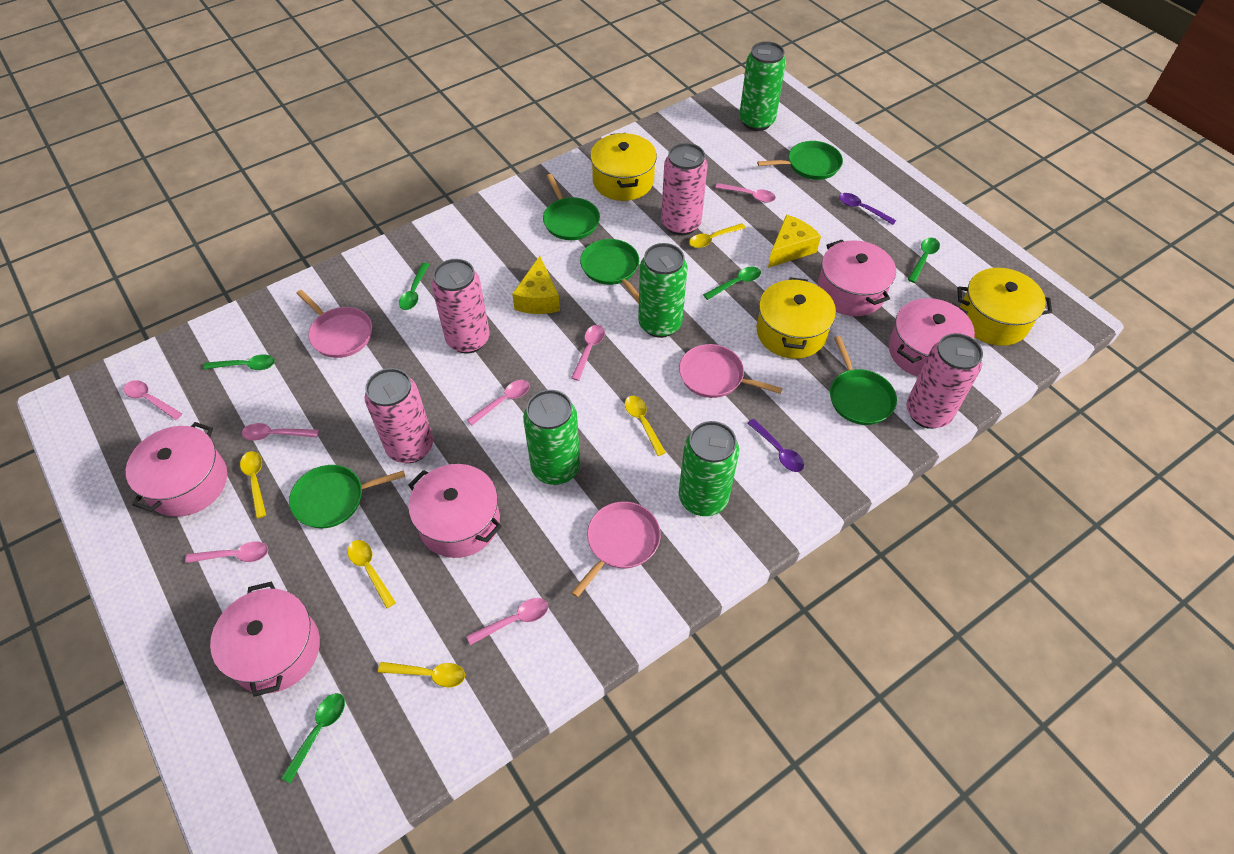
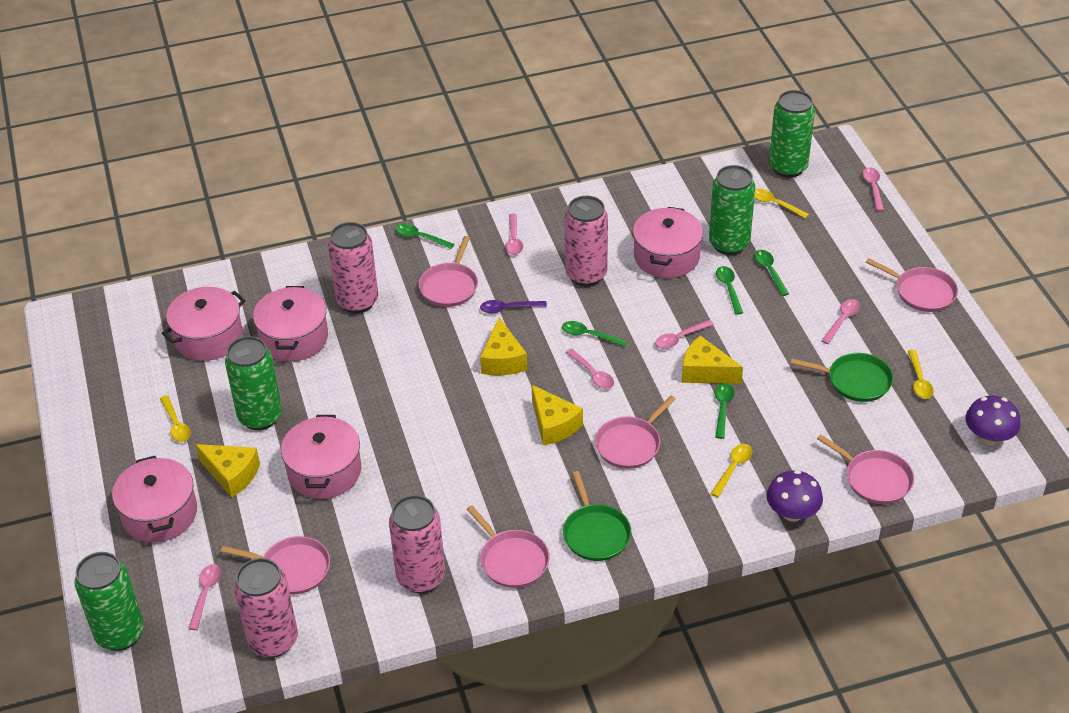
green pan: [289,465,405,528] [543,174,600,240] [580,239,639,303] [757,141,843,180] [830,336,897,425] = 5 -> [563,471,631,561] [791,353,893,402] = 2
pink pan: [296,290,372,358] [571,502,661,598] [679,344,782,398] = 3 -> [221,536,330,595] [419,236,478,307] [467,505,550,588] [595,396,676,469] [817,434,914,504] [866,258,958,312] = 6
pink spoon: [124,380,182,420] [185,541,268,563] [242,423,319,441] [467,380,530,425] [467,598,548,645] [571,325,605,381] [716,183,776,202] = 7 -> [188,564,221,630] [505,214,523,255] [566,348,614,389] [655,320,714,349] [821,299,861,344] [862,167,884,211] = 6
purple mushroom: none = 0 -> [767,470,823,522] [966,396,1021,445] = 2
purple spoon: [747,419,804,472] [839,193,896,225] = 2 -> [480,300,547,313] = 1
yellow cheese: [512,256,560,314] [768,215,821,268] = 2 -> [195,444,260,498] [480,317,527,376] [532,385,583,446] [682,335,743,384] = 4
yellow pot: [590,133,657,201] [757,277,836,359] [957,268,1052,346] = 3 -> none = 0
yellow spoon: [240,451,266,518] [347,540,396,608] [378,662,465,687] [625,396,666,456] [689,223,746,248] = 5 -> [160,395,191,442] [710,444,753,497] [754,189,809,219] [908,350,934,399] = 4

